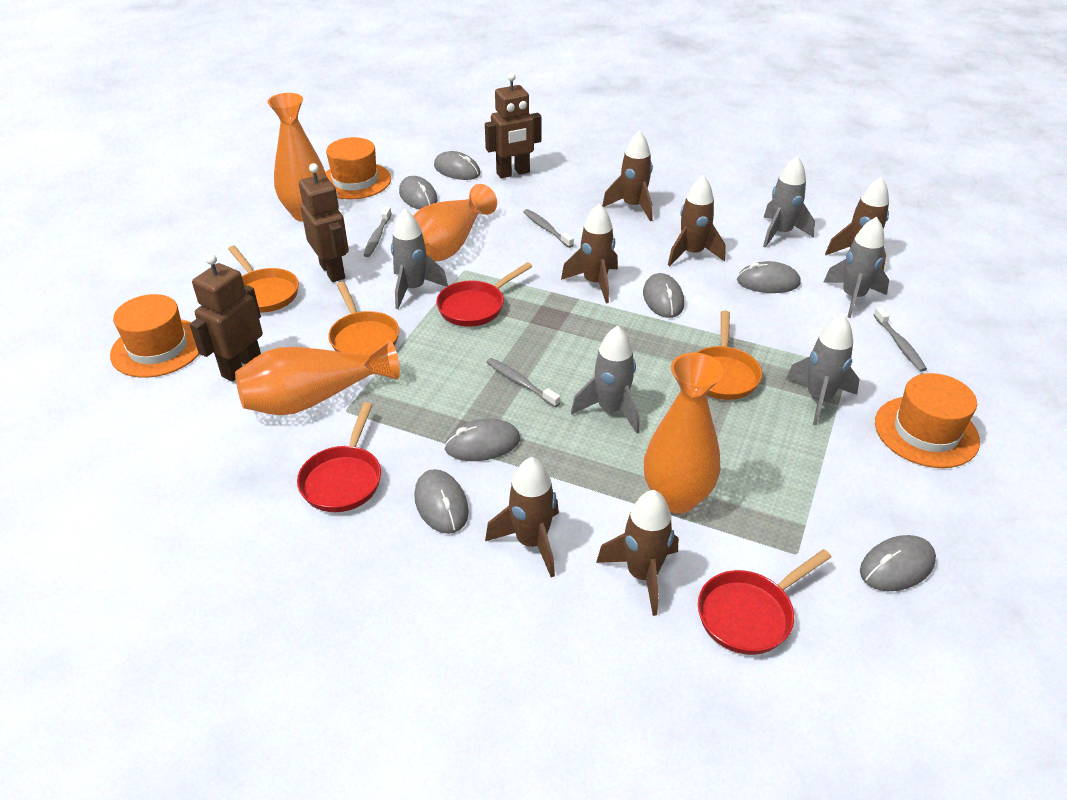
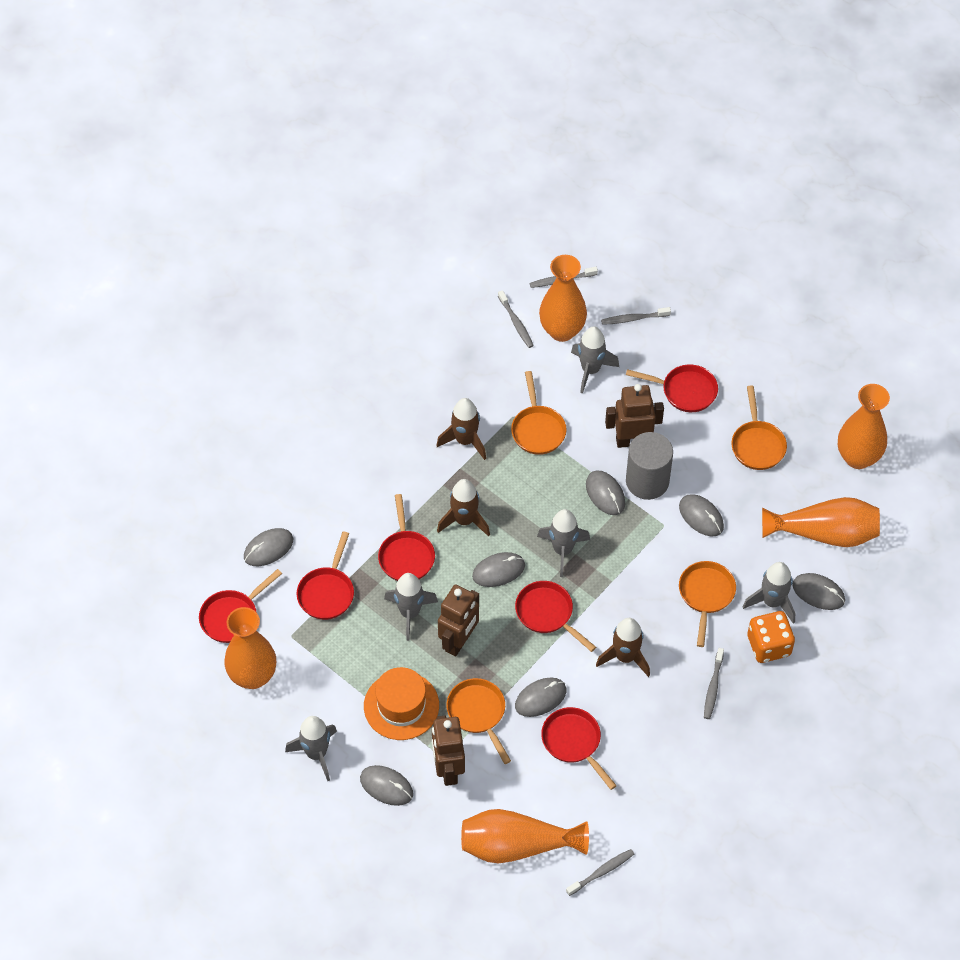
brown rocket: [485,457,559,577] [561,203,618,303] [596,490,678,616] [602,130,653,221] [668,175,725,266] [825,177,889,271] = 6 -> [436,398,486,460] [437,479,490,537] [596,618,650,677] = 3
grey cylinder: none = 0 -> [626,432,673,500] = 1
grey toothbrush: [364,207,391,257] [486,358,560,407] [523,209,574,248] [874,307,927,372] = 4 -> [498,290,534,348] [530,267,598,288] [566,849,634,896] [601,307,671,325] [704,648,724,719] = 5
orange dice: none = 0 -> [748,611,795,663] = 1
orange hat: [110,294,199,378] [325,137,391,199] [875,373,980,468] = 3 -> [364,667,439,740] = 1
orange pan: [228,246,299,313] [328,281,399,355] [696,310,762,400] = 3 -> [446,678,511,764] [511,371,567,455] [679,561,736,647] [731,385,787,470] = 4
orange vase: [235,340,400,415] [268,93,326,222] [414,184,497,262] [644,353,723,514] = 4 -> [224,607,276,689] [461,809,589,863] [539,255,587,342] [762,497,880,547] [838,384,890,469] = 5
red pan: [297,402,381,512] [436,262,532,327] [698,549,831,655] = 3 -> [199,569,282,643] [297,531,354,620] [378,494,435,581] [515,581,596,652] [541,707,617,790] [626,364,718,412] = 6

